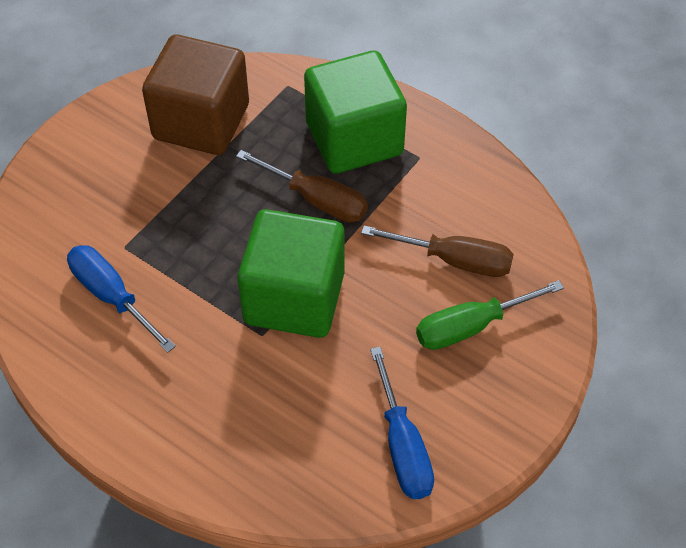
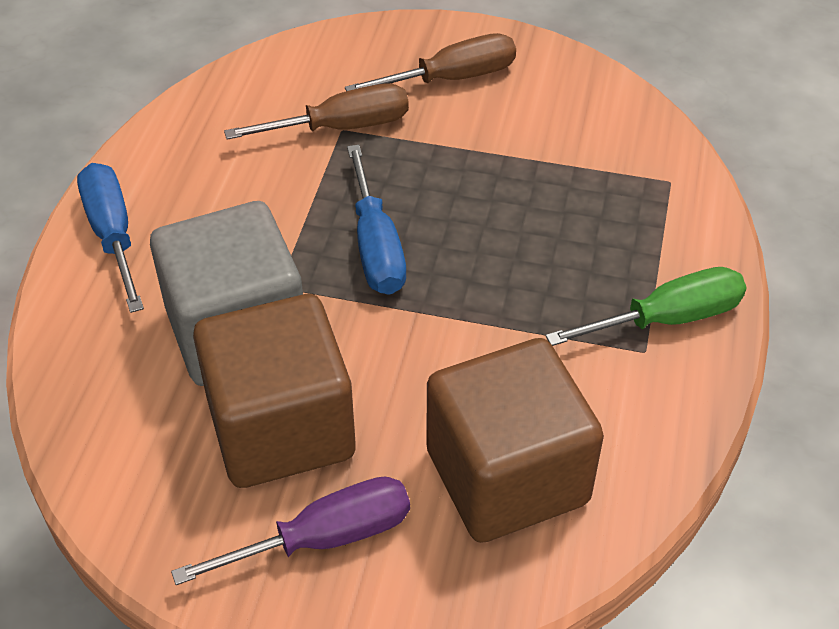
brown cube: [142,35,249,155] = 1 -> [193,294,356,488] [426,338,604,543] = 2
green cube: [237,209,345,338] [304,50,407,174] = 2 -> none = 0
grey cube: none = 0 -> [150,201,303,386] = 1
purple screwdriver: none = 0 -> [171,476,410,585] = 1

